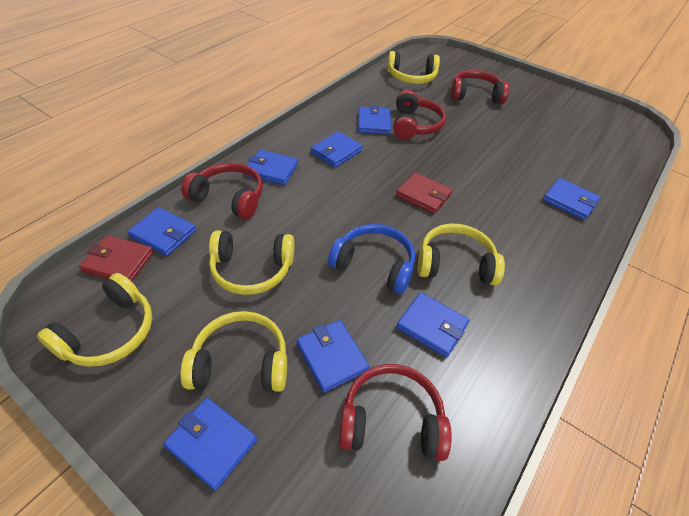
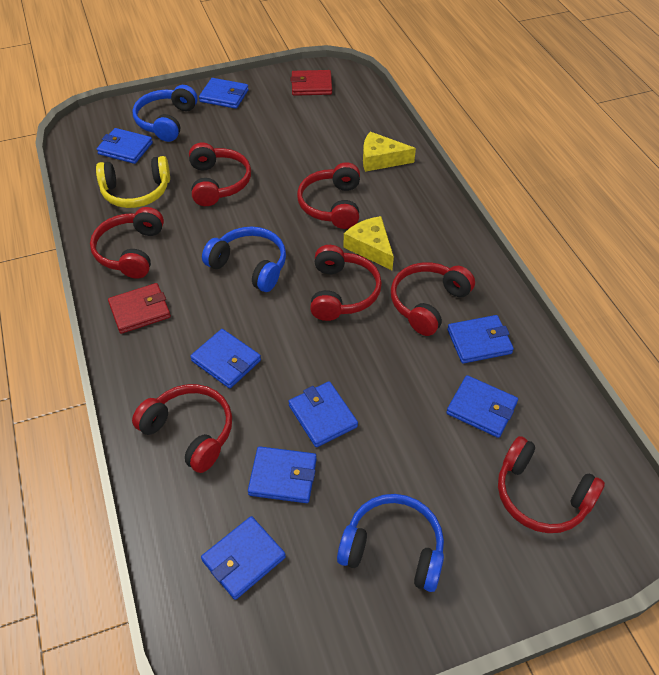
blue headphones: [328,224,415,294] = 1 -> [133,85,198,142] [202,226,286,292] [337,494,444,592] = 3
red headphones: [182,162,263,219] [339,364,452,461] [393,90,446,140] [451,70,509,104] = 4 -> [90,207,164,279] [132,384,232,473] [189,143,251,206] [297,162,360,229] [310,245,382,321] [391,262,475,336] [498,436,605,533] = 7
yellow cheese: none = 0 -> [343,216,394,270] [363,132,416,172] = 2
yellow headphones: [37,273,152,367] [180,311,287,392] [209,230,294,295] [387,51,440,84] [418,224,505,285] = 5 -> [96,156,170,208] = 1

